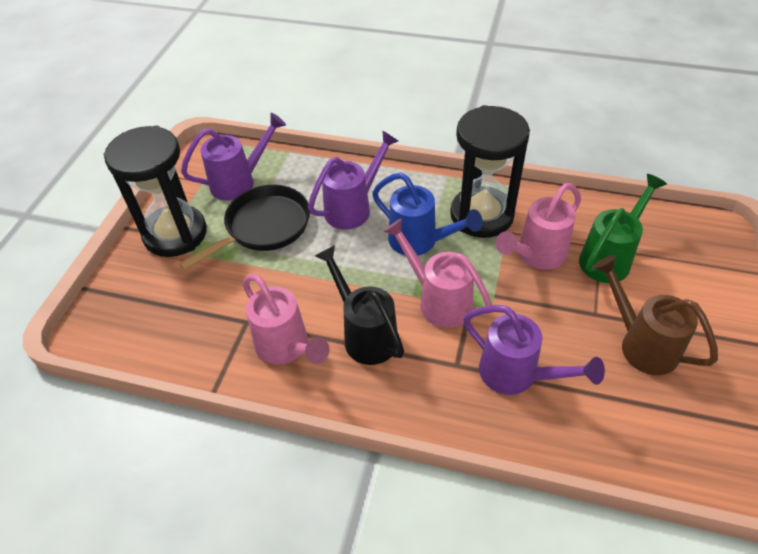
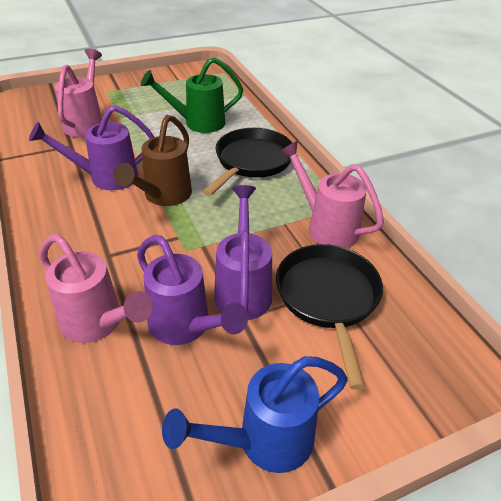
black hourglass: [103,126,207,257] [450,105,530,238] = 2 -> none = 0
black pan: [179,185,310,270] = 1 -> [203,128,292,196] [276,244,383,390] = 2
black watering can: [315,245,404,365] = 1 -> none = 0

